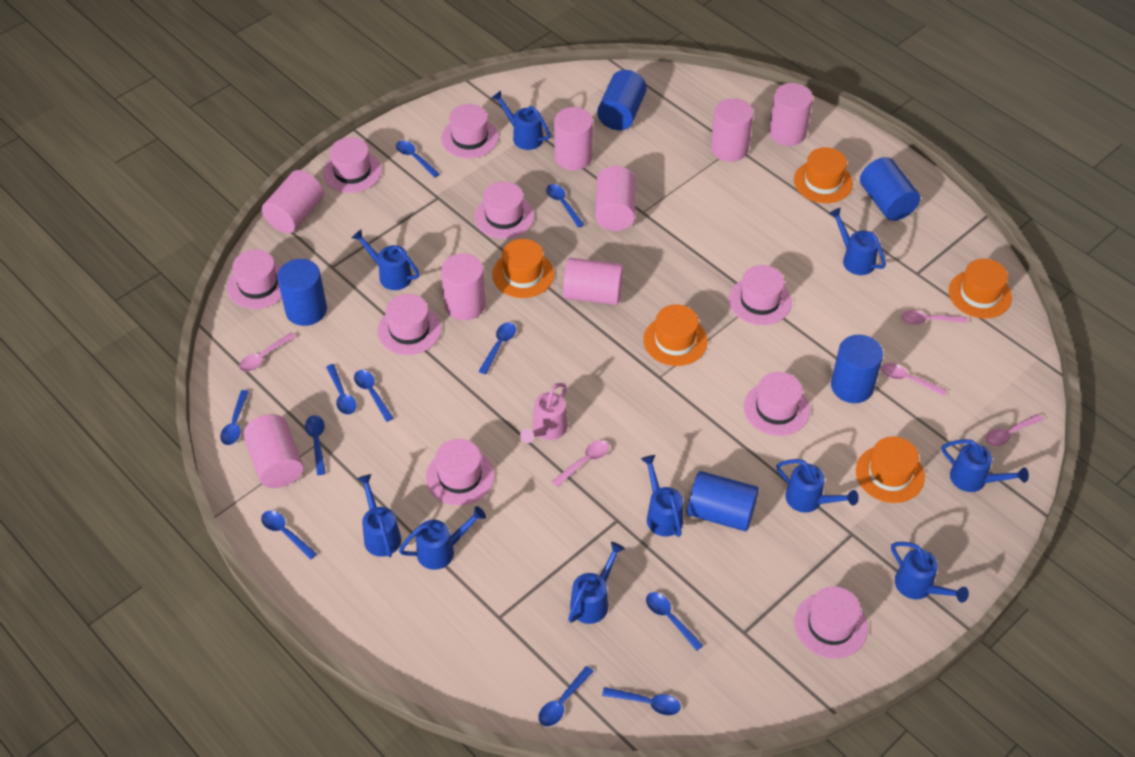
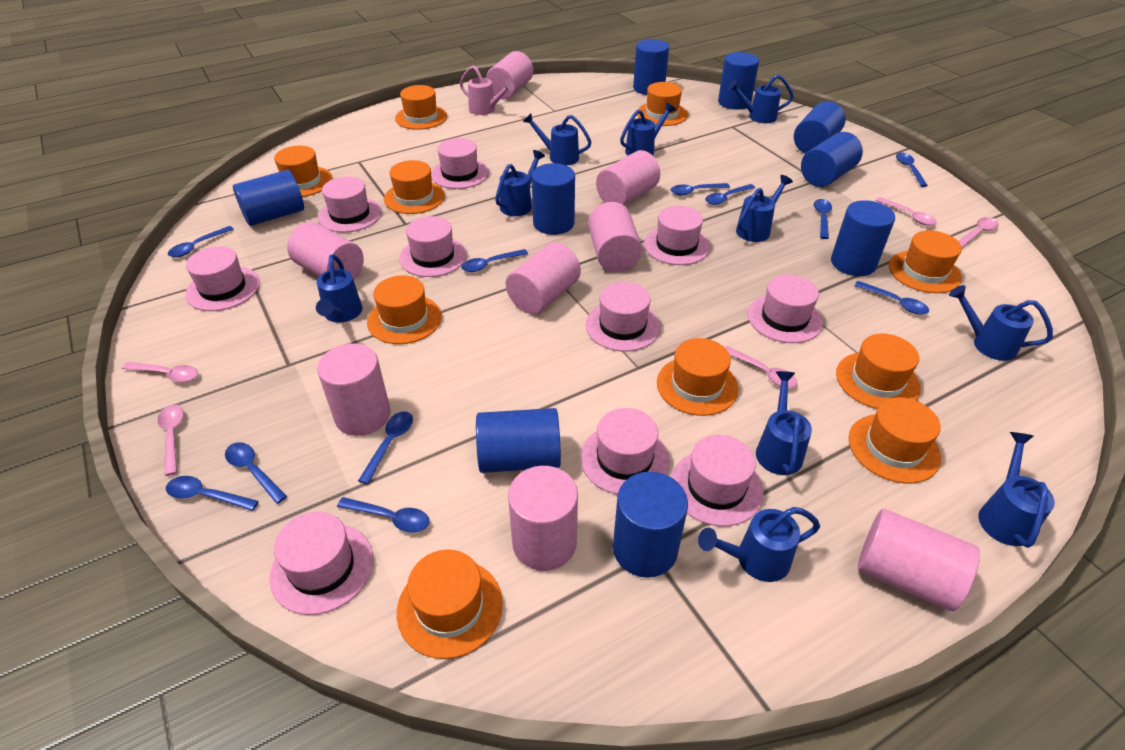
blue cylinder: [277,259,327,326] [597,70,647,130] [687,471,759,531] [831,335,883,403] [860,157,920,221] = 5 -> [233,170,304,226] [476,408,561,473] [531,163,575,235] [613,472,688,578] [633,39,669,95] [718,52,759,110] [794,101,846,154] [801,132,863,187] [831,200,895,276] = 9
orange hat: [492,239,554,298] [643,304,707,366] [794,147,853,203] [856,436,925,503] [949,259,1012,318] = 5 -> [274,146,332,197] [367,275,442,344] [384,160,445,214] [395,85,447,130] [397,549,503,659] [637,82,688,126] [657,338,739,416] [836,334,920,409] [849,397,941,483] [889,230,962,293] = 10
pink hat: [227,249,282,309] [323,137,382,193] [377,294,441,355] [426,439,494,506] [441,104,499,158] [474,181,534,239] [729,265,792,325] [744,372,810,436] [794,586,868,659] = 9 -> [185,246,260,311] [269,512,373,615] [318,177,382,233] [399,216,467,277] [431,138,489,189] [580,408,670,495] [586,282,660,352] [644,206,710,265] [671,435,763,526] [748,275,823,343] = 10

